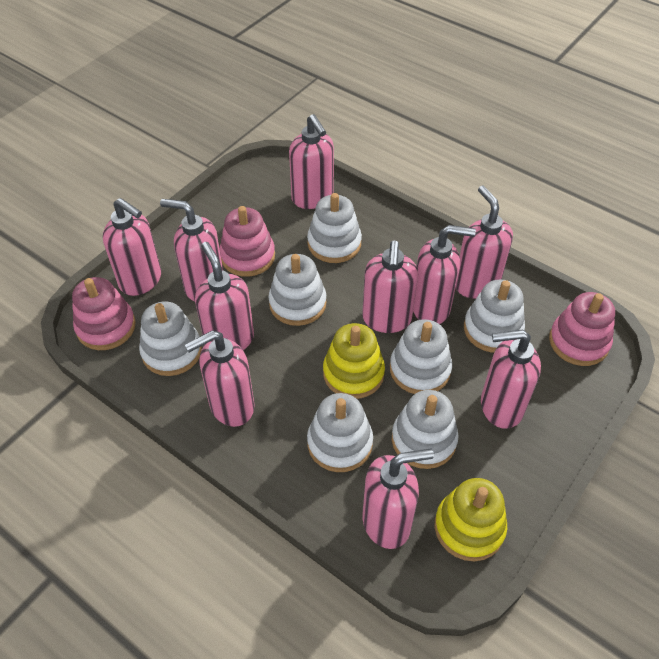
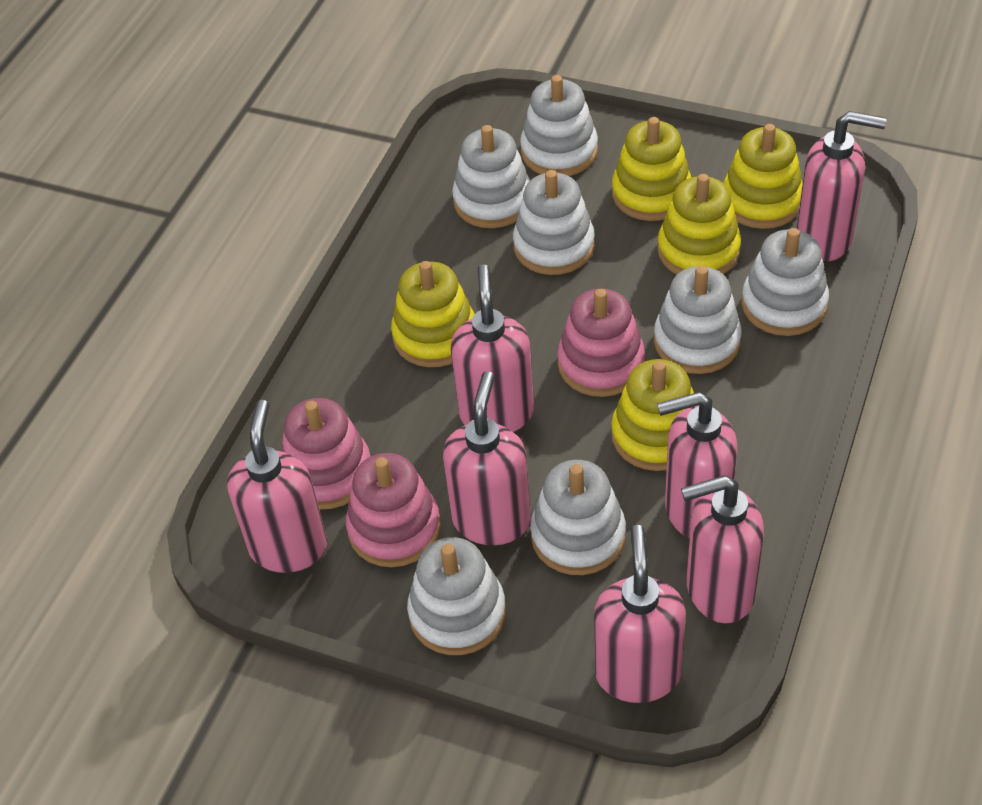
pink soap dispenser: [103,198,161,296] [160,199,223,301] [185,330,254,427] [195,242,254,350] [289,114,334,209] [362,240,418,333] [363,448,434,549] [413,225,476,324] [456,186,513,299] [481,330,541,429] = 10 -> [227,400,327,573] [443,371,531,545] [451,264,534,432] [594,525,686,703] [657,392,737,538] [681,475,764,623] [797,111,887,262] = 7
yellow stacking toy: [323,323,385,399] [435,478,507,561] = 2 -> [391,261,475,367] [611,359,694,471] [612,117,692,221] [657,174,741,274] [723,124,803,229] = 5

